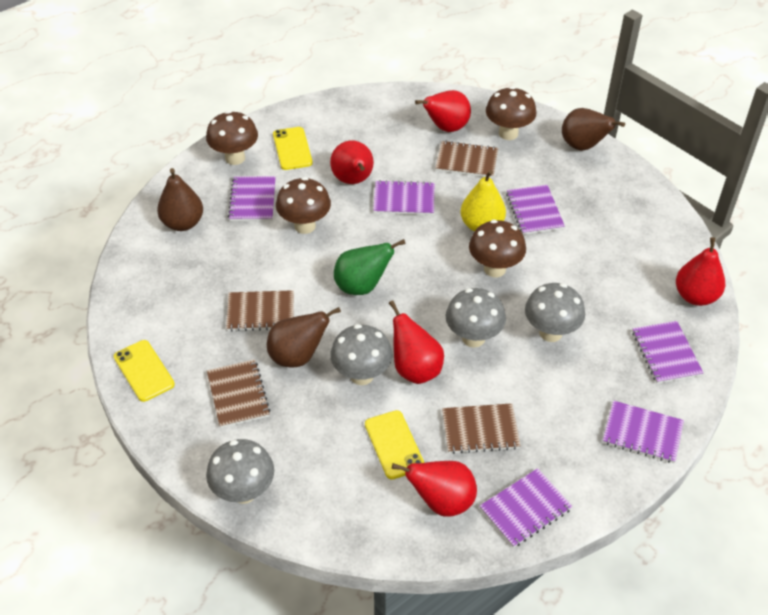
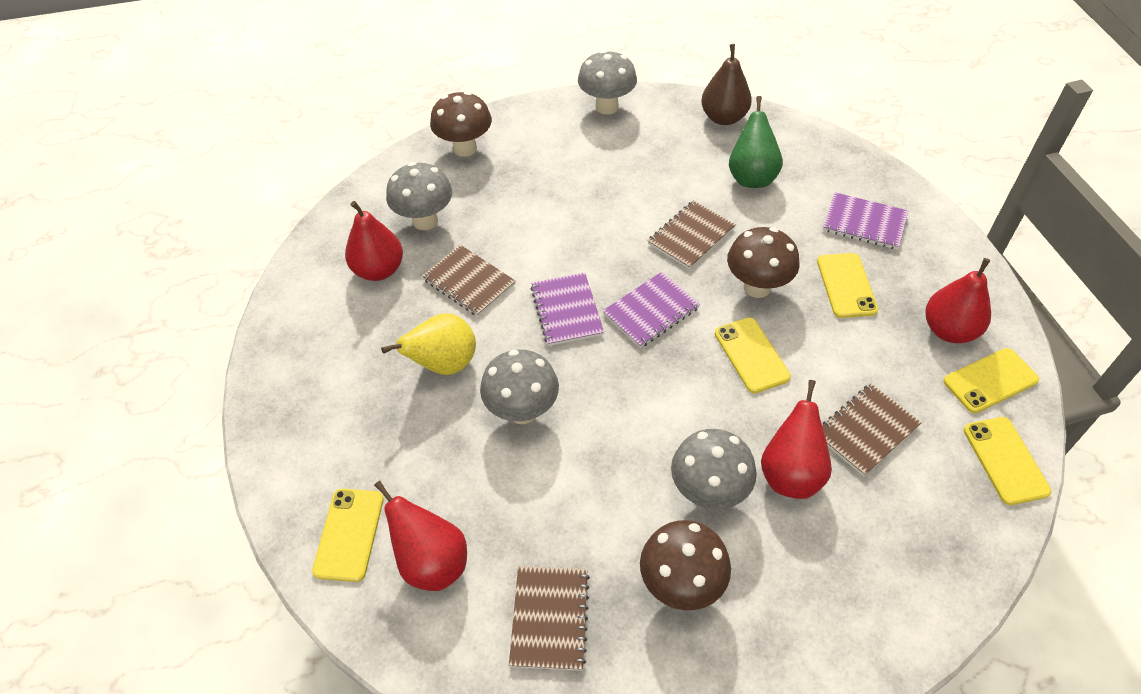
brown mushroom: [206,111,258,165] [276,177,331,234] [469,220,526,277] [486,87,536,140] = 4 -> [430,91,492,157] [640,520,731,610] [727,227,799,298] = 3
brown pear: [157,168,203,231] [267,307,341,368] [562,108,625,151] = 3 -> [701,44,752,125] = 1
purple notebook: [228,176,276,221] [373,180,435,215] [480,468,573,548] [506,185,565,235] [603,400,684,463] [632,321,704,384] = 6 -> [531,273,604,346] [603,272,700,348] [823,192,908,250] = 3
red pear: [330,140,374,184] [389,300,444,384] [392,461,477,517] [415,90,471,132] [676,237,725,306] = 5 -> [345,201,403,281] [374,481,467,591] [761,380,832,499] [925,258,991,343] = 4
yellow phone: [114,340,175,402] [273,127,313,170] [365,410,424,480] = 3 -> [312,489,384,582] [715,317,791,393] [817,253,878,318] [943,348,1039,413] [963,417,1052,505] = 5

